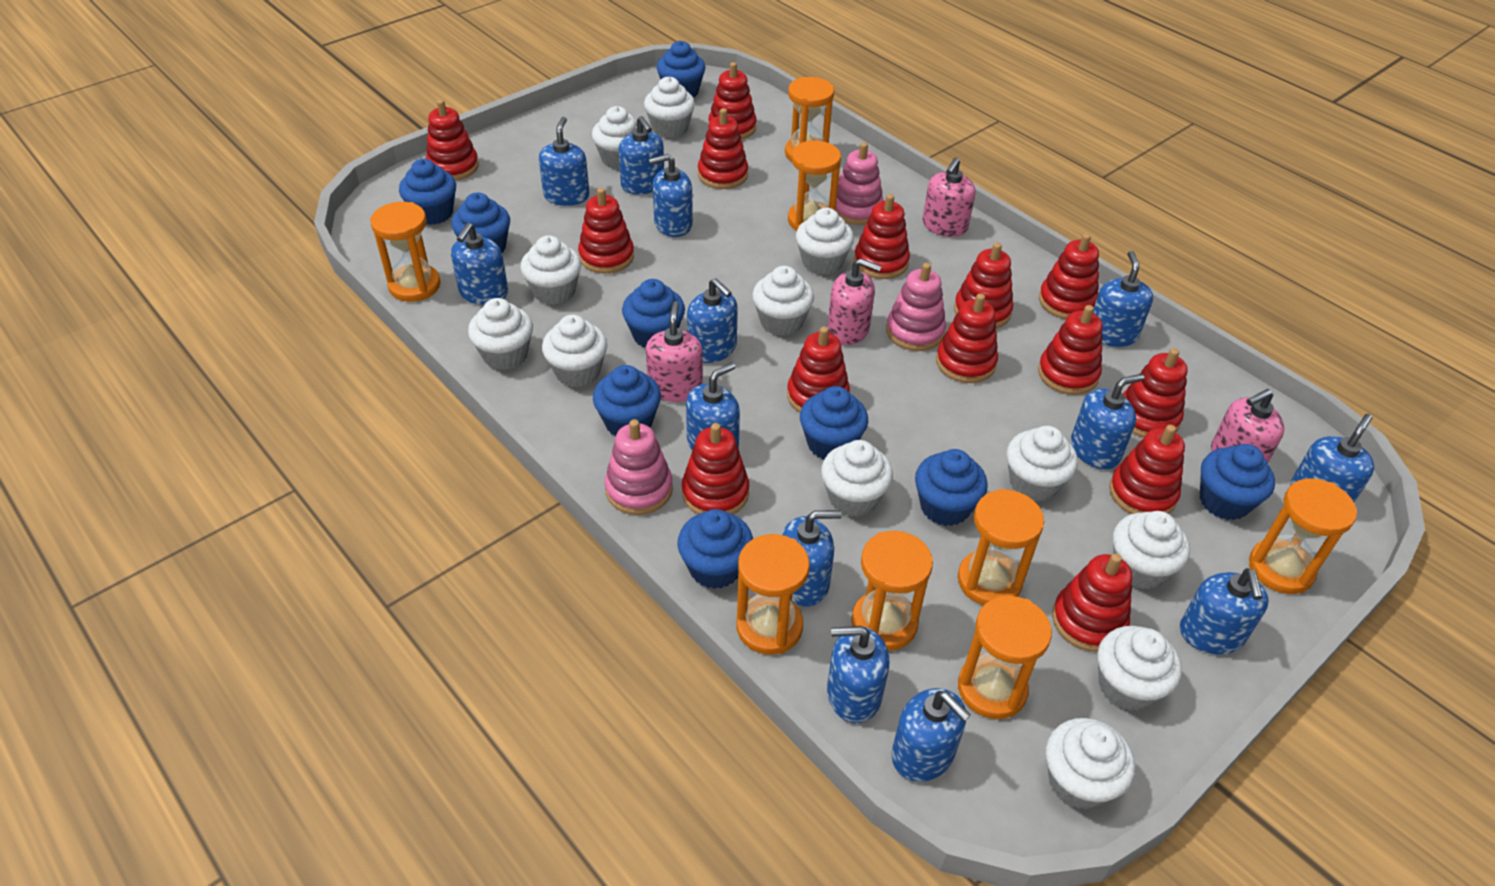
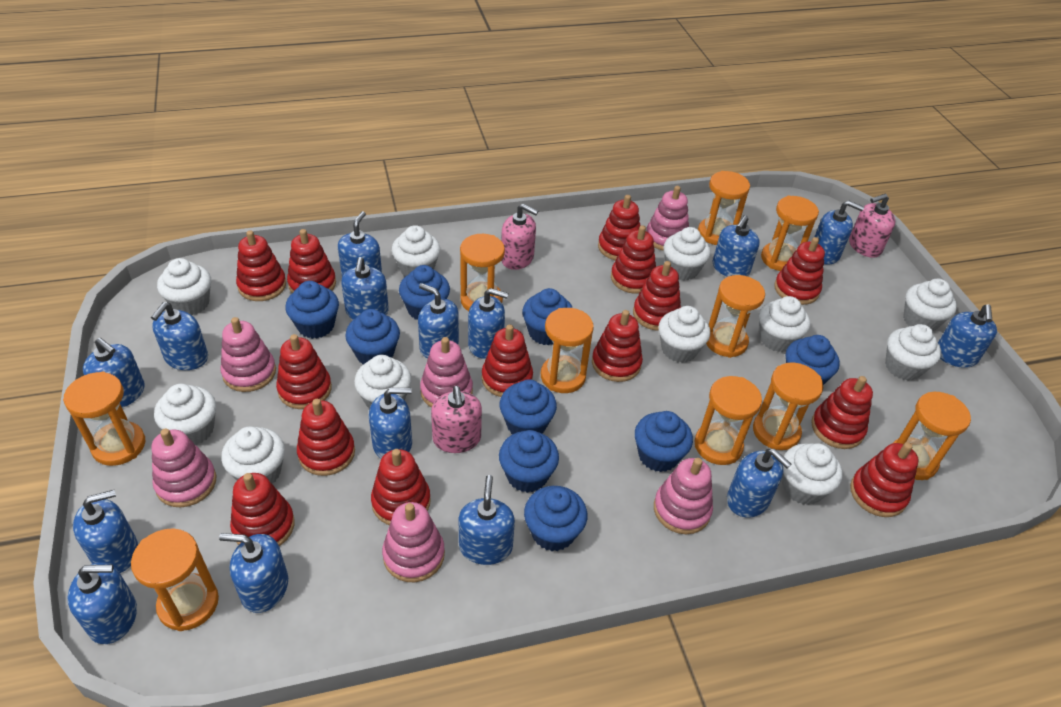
blue soap dispenser: [451,223,508,305] [539,117,589,206] [618,116,664,195] [649,154,693,237] [686,362,740,450] [687,278,738,363] [782,510,842,606] [827,626,889,723] [892,688,971,782] [1071,374,1144,469] [1093,251,1153,347] [1180,568,1269,655] [1290,414,1374,502] = 13 -> [68,562,137,644] [73,490,138,573] [83,338,144,408] [151,302,208,370] [219,533,288,613] [338,211,382,277] [341,257,389,320] [369,388,412,459] [418,283,459,359] [459,475,515,565] [468,288,509,359] [713,215,760,277] [727,449,791,518] [815,201,864,265] [938,305,997,368] = 15
orange hourglass: [370,202,441,302] [736,534,810,655] [785,77,834,162] [788,140,841,232] [851,531,933,651] [958,489,1044,605] [958,596,1052,719] [1249,479,1357,594] = 8 -> [63,372,145,466] [131,528,219,631] [460,234,505,311] [541,308,594,393] [695,376,762,465] [698,171,750,245] [706,275,765,358] [753,362,823,450] [761,196,819,271] [893,392,971,480] = 10
pink soap dispenser: [646,301,703,402] [828,258,881,345] [923,158,976,237] [1211,389,1285,462] = 4 -> [431,386,482,453] [501,204,538,270] [849,194,895,258] = 3
pink stacking toy: [604,419,673,515] [836,142,884,225] [886,263,946,351] = 3 -> [151,428,216,507] [221,317,276,392] [382,502,445,582] [420,337,473,408] [646,186,689,251] [654,458,713,534] = 6
white cupcake: [468,298,533,370] [520,235,582,305] [542,315,608,387] [592,106,637,169] [644,77,695,138] [752,266,814,336] [796,208,854,275] [821,440,893,517] [1006,426,1078,502] [1046,718,1135,810] [1097,626,1182,711] [1113,511,1190,590] = 12 -> [154,384,216,445] [157,258,211,315] [221,426,285,483] [354,355,412,409] [392,225,440,276] [658,306,710,363] [663,227,711,280] [759,296,810,352] [782,443,843,505] [885,324,941,381] [903,279,957,331] = 11

